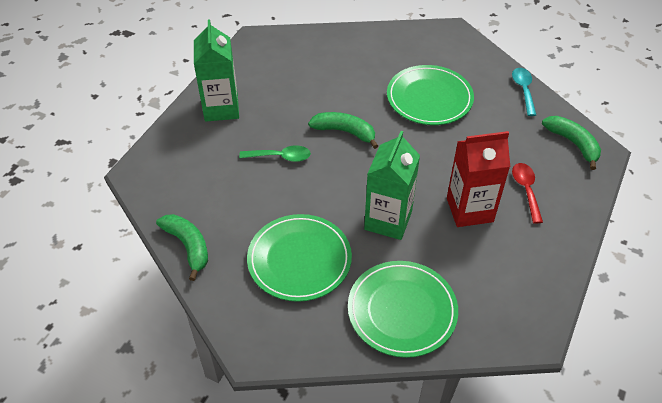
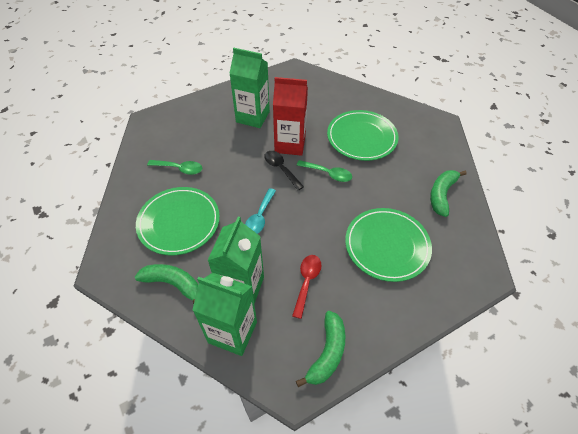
black spoon: none = 0 -> [264,151,304,191] = 1
green carton: [194,19,239,122] [364,131,420,240] = 2 -> [193,273,257,356] [207,217,264,304] [229,48,270,128] = 3
green spoon: [239,145,311,162] = 1 -> [147,160,202,175] [297,160,352,182] = 2

